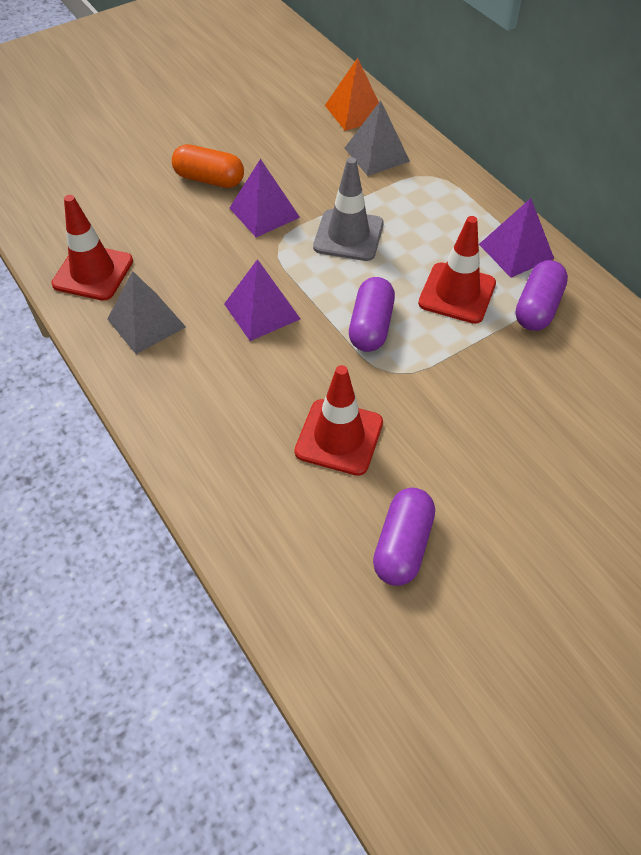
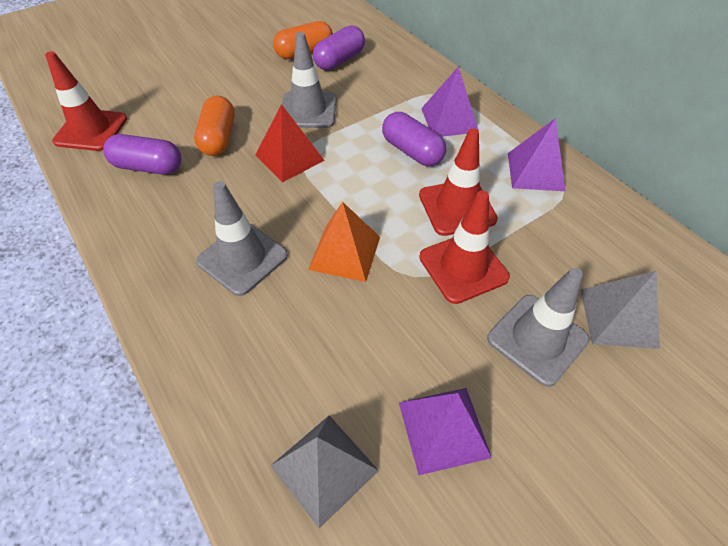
grey traffic cone: [313,157,383,261] = 1 -> [196,181,288,296] [282,32,336,128] [487,268,590,387] = 3
orange capsule: [172,144,244,188] = 1 -> [194,96,235,156] [273,21,333,59] = 2
red pyramid: none = 0 -> [255,104,325,182] = 1

